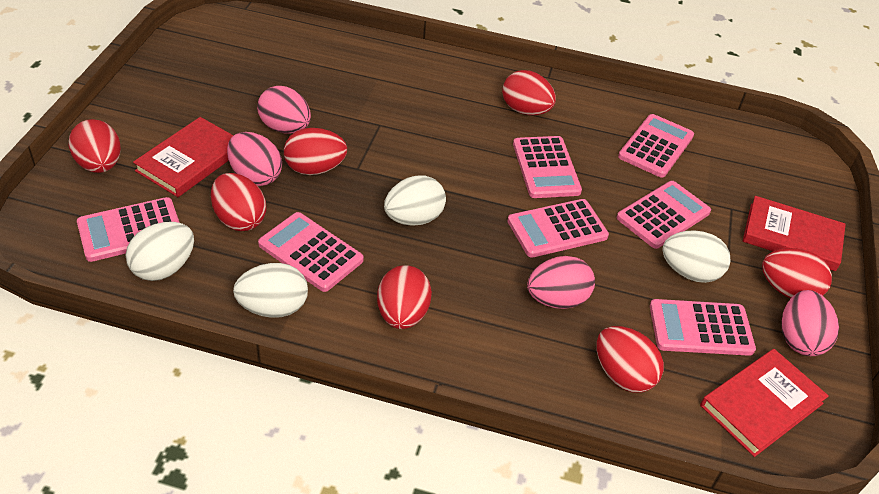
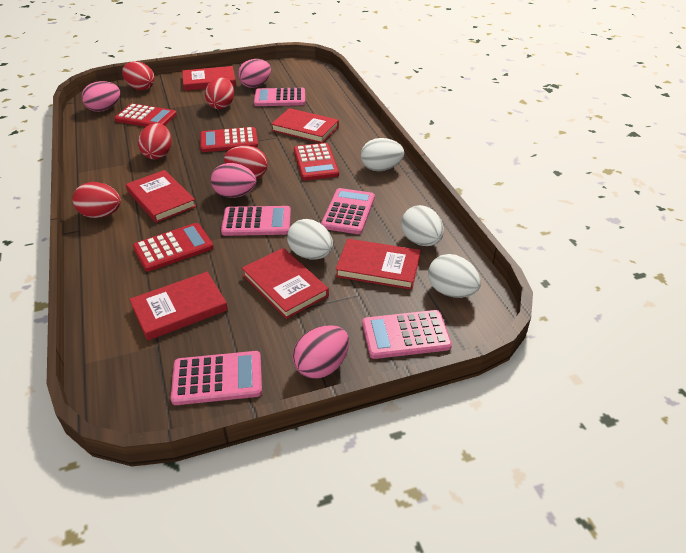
pink calculator: [77,197,180,262] [258,212,364,292] [508,199,609,258] [513,136,582,198] [617,181,711,249] [618,114,694,178] [650,299,756,356] = 7 -> [171,351,262,405] [221,206,291,236] [254,88,305,106] [321,188,375,234] [362,310,452,359] = 5
red book: [133,117,234,197] [700,349,829,457] [743,196,846,271] = 3 -> [126,170,196,223] [129,272,228,341] [182,66,236,91] [242,248,329,319] [271,108,339,143] [335,239,421,290] = 6
red calculator: none = 0 -> [114,103,177,127] [133,223,214,272] [200,127,258,152] [294,143,339,180] = 4
red egg: [68,119,121,173] [211,173,266,231] [284,128,347,175] [377,265,432,329] [502,70,556,115] [596,326,664,393] [762,248,832,298] = 7 -> [72,182,121,218] [122,61,155,90] [138,123,172,160] [205,77,234,109] [224,145,268,179] = 5

